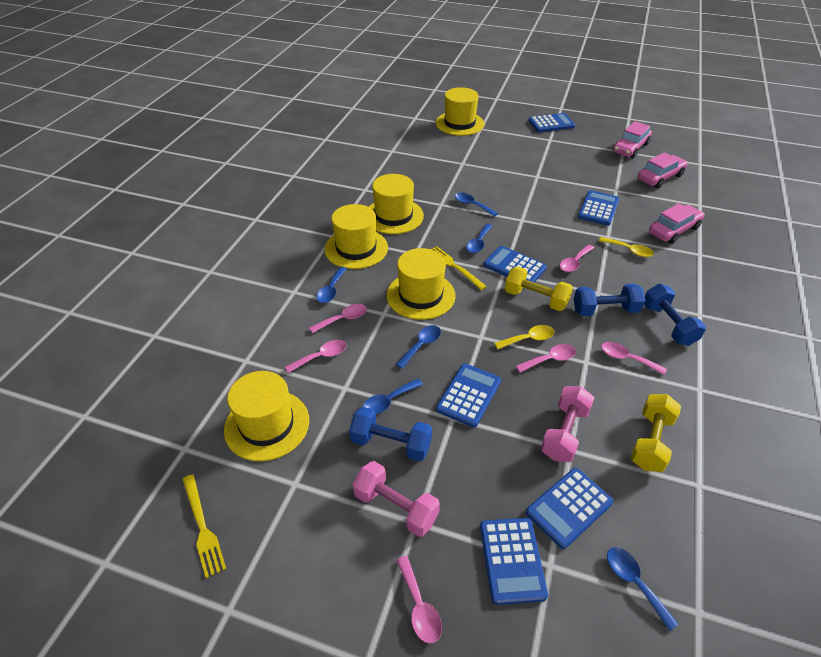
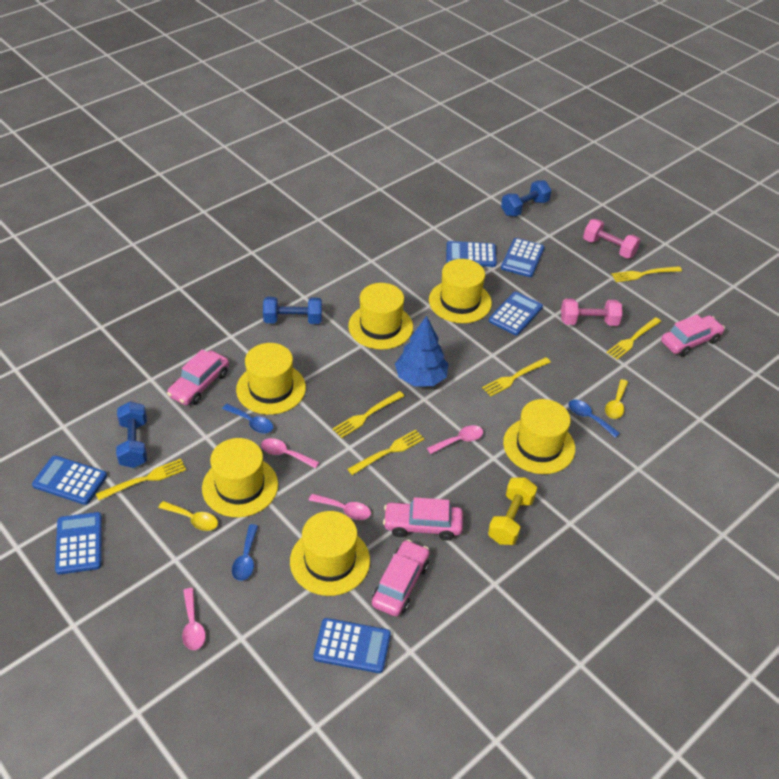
blue spoon: [316,267,347,303] [363,378,423,414] [396,325,441,369] [455,192,498,217] [466,224,492,253] [607,547,679,631] = 6 -> [222,404,273,433] [232,524,258,581] [568,399,620,438] = 3
blue tree: none = 0 -> [395,316,448,386] = 1
pink car: [613,121,652,158] [638,152,688,188] [649,203,705,244] = 3 -> [167,349,229,405] [372,540,429,617] [383,497,463,541] [661,314,725,357] = 4
pink spoon: [285,340,346,373] [309,304,367,333] [396,556,442,644] [516,344,576,372] [560,245,594,272] [601,342,667,375] = 6 -> [182,588,205,650] [261,438,319,469] [309,494,371,520] [427,425,483,454] = 4
yellow dumbbell: [505,266,573,311] [630,394,681,472] = 2 -> [488,478,537,545] = 1
yellow fork: [182,474,226,578] [431,246,487,290] = 2 -> [96,459,186,500] [333,391,404,438] [347,430,424,475] [482,357,551,397] [606,317,661,360] [611,266,682,282] = 6
yellow hat: [224,371,309,461] [324,204,388,269] [369,174,424,234] [386,248,456,320] [436,87,484,136] = 5 -> [202,438,278,517] [236,343,306,415] [290,511,370,596] [348,283,413,350] [429,259,492,323] [503,399,575,474] = 6

